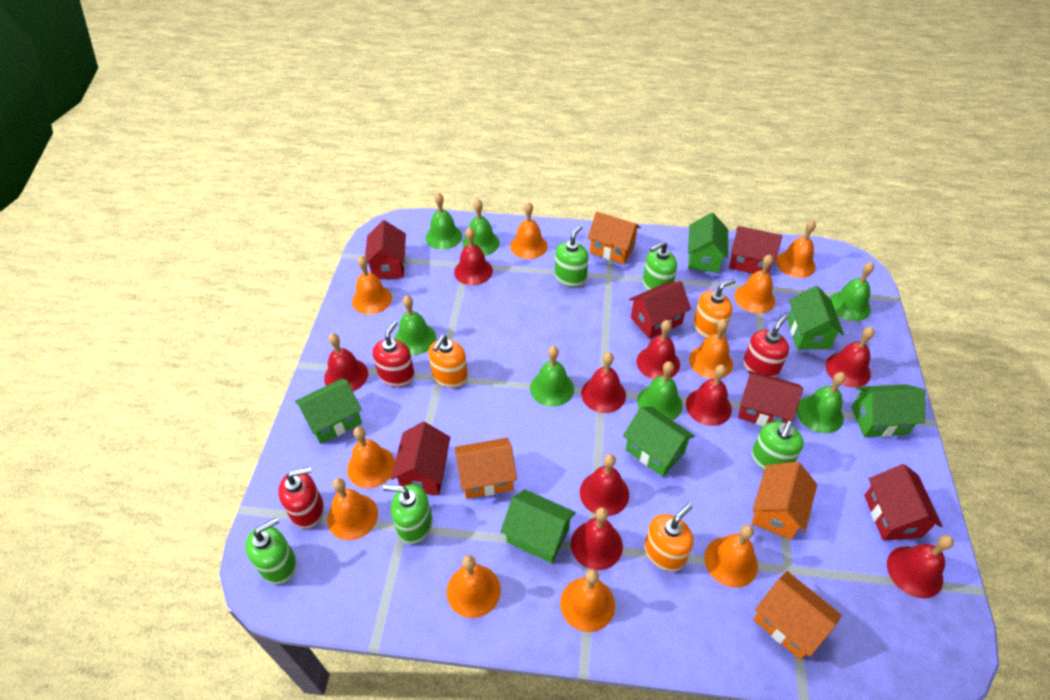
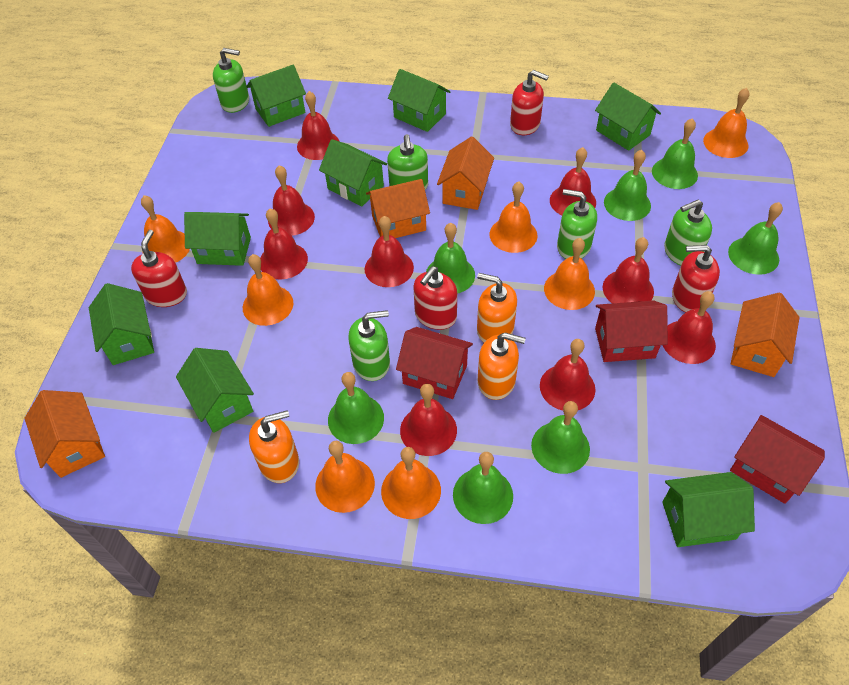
green house: [295,378,362,444] [500,489,576,563] [623,406,695,477] [688,213,728,273] [787,286,844,349] [851,384,925,437] = 6 -> [89,283,154,365] [176,348,254,433] [184,212,251,266] [247,65,306,127] [319,139,387,207] [388,69,450,132] [595,83,661,151] [662,472,755,547] = 8
orange bell: [327,478,378,540] [347,426,395,488] [352,256,392,315] [446,555,501,618] [510,202,548,259] [560,569,615,632] [689,319,733,379] [704,524,758,587] [734,255,775,313] [776,220,816,278] = 10 -> [141,195,190,263] [243,254,293,326] [315,441,375,513] [381,447,441,519] [490,182,538,253] [544,238,595,310] [703,88,750,158] = 7
red house: [365,220,406,279] [391,422,451,495] [629,281,691,339] [729,226,783,274] [738,371,803,426] [864,464,942,540] = 6 -> [396,327,473,399] [595,300,668,362] [730,415,825,504] = 3
red soap dispenser: [278,467,324,529] [373,321,415,387] [743,315,789,378] = 3 -> [131,230,187,307] [413,266,457,330] [510,70,549,135] [672,245,720,312] = 4

